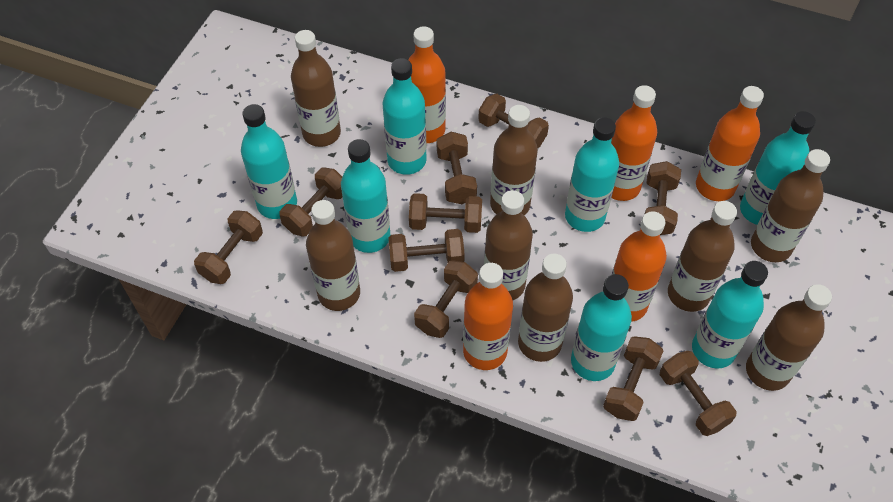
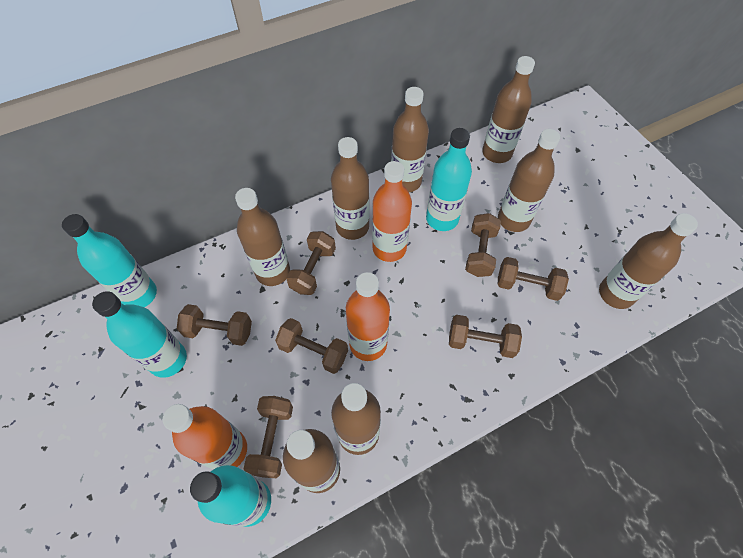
brown dumbbell: [194,210,263,284] [279,168,343,236] [388,229,465,272] [409,193,482,233] [414,260,478,338] [437,132,477,204] [478,94,549,148] [603,336,664,421] [644,161,681,235] [660,351,737,436] = 10 -> [177,304,252,346] [243,396,293,478] [275,318,348,374] [286,231,336,295] [449,315,522,358] [465,213,501,277] [498,257,569,301] = 7
orange bottle: [408,26,446,143] [463,263,513,370] [611,85,657,201] [612,211,667,322] [696,86,764,201] = 5 -> [163,404,247,470] [346,272,390,361] [372,161,412,262] = 3
turquoise bottle: [241,104,297,219] [341,139,391,253] [383,58,427,175] [565,117,619,232] [571,274,632,381] [692,261,768,368] [740,111,816,225] = 7 -> [62,214,157,307] [92,291,187,378] [190,465,271,527] [426,128,472,231] = 4

